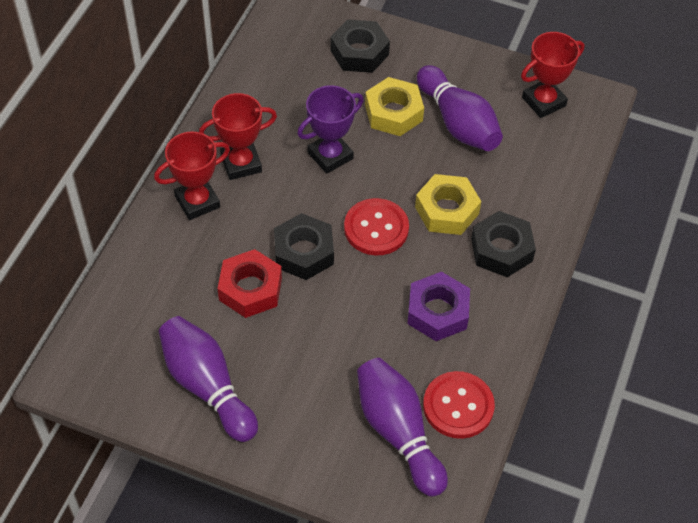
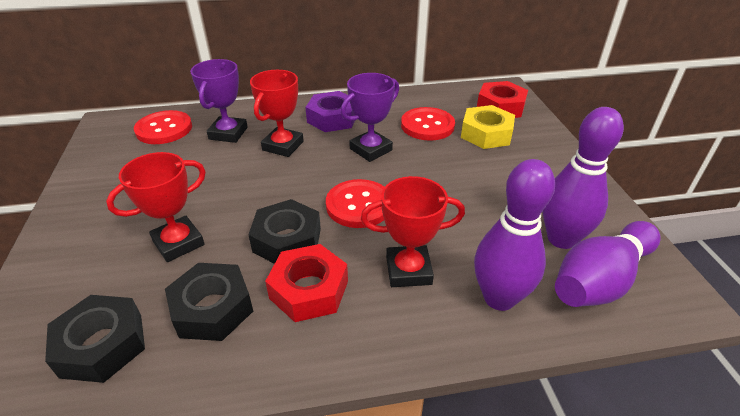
purple trophy: [297,85,364,174] = 1 -> [190,59,248,143] [341,73,399,162] = 2
red button: [344,198,409,255] [423,371,495,439] = 2 -> [134,110,192,144] [326,179,384,228] [401,107,455,140] = 3
red nut: [217,249,282,318] = 1 -> [265,244,348,322] [477,81,528,118] = 2
yellow nut: [365,77,424,136] [415,174,481,235] = 2 -> [461,105,515,149] = 1

